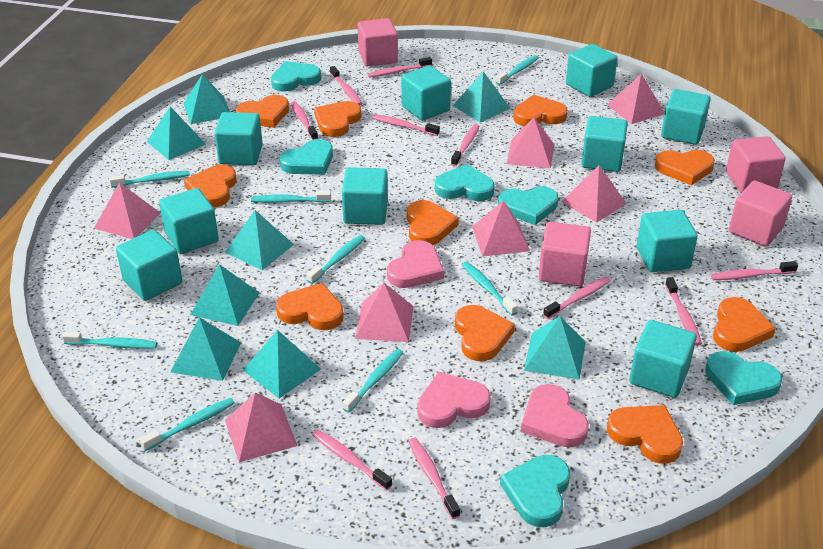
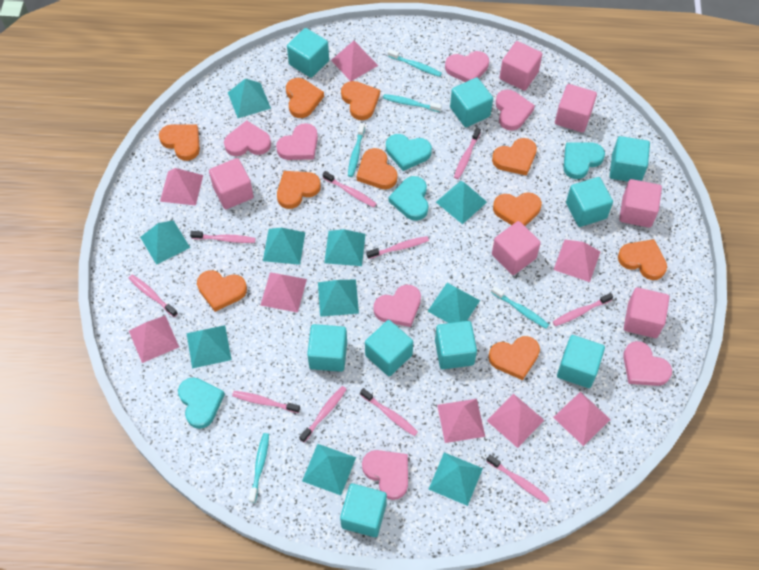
pink cube: [358,18,398,66] [539,222,591,286] [726,136,786,193] [729,180,792,247] = 4 -> [209,158,254,209] [492,221,541,275] [500,41,542,91] [555,84,597,133] [619,179,662,228] [624,287,669,338] = 6
pink heart: [387,240,444,288] [417,372,491,428] [521,384,589,448] = 3 -> [224,120,271,156] [276,123,318,160] [362,450,408,500] [374,285,421,327] [445,51,489,82] [496,89,535,131] [623,341,672,386] = 7
pink pyramid: [94,182,160,239] [225,392,298,463] [355,283,414,342] [472,200,530,257] [506,117,554,168] [561,165,627,223] [607,73,665,124] = 7 -> [129,316,179,363] [160,168,203,206] [260,272,307,313] [331,41,378,81] [437,399,485,443] [487,394,544,448] [553,240,600,282] [553,392,611,446] = 8
turquoise cube: [116,230,183,301] [159,188,219,254] [214,112,263,165] [342,167,388,225] [401,66,451,121] [566,44,618,97] [581,116,628,172] [629,320,697,398] [637,210,698,272] [661,89,711,145] = 10 -> [287,28,329,78] [307,324,347,372] [340,483,387,537] [365,320,413,376] [435,321,477,369] [450,77,493,127] [557,335,605,388] [566,177,613,227] [610,136,650,182] = 9
turquoise heart: [271,61,321,92] [280,139,333,175] [435,164,495,201] [498,186,558,225] [500,455,570,527] [705,351,782,405] = 6 -> [178,377,225,429] [386,134,432,171] [388,176,429,221] [563,142,605,179] = 4
turquoise pyramid: [147,107,206,160] [170,317,241,381] [183,74,230,124] [190,264,260,326] [225,210,294,270] [243,330,321,398] [453,71,511,122] [524,316,585,380] = 8 -> [140,220,190,265] [186,325,232,368] [228,79,271,118] [263,228,305,265] [302,444,356,495] [318,279,359,317] [324,229,366,266] [428,283,480,323] [429,452,483,506] [436,181,487,224] = 10
turquoise toothbrush: [62,331,157,349] [109,171,190,188] [140,398,235,451] [251,191,331,203] [307,235,365,284] [343,349,404,413] [462,262,518,316] [496,55,539,85] = 8 -> [249,433,269,503] [348,123,365,177] [383,94,442,112] [388,49,442,77] [491,286,549,329] = 5

